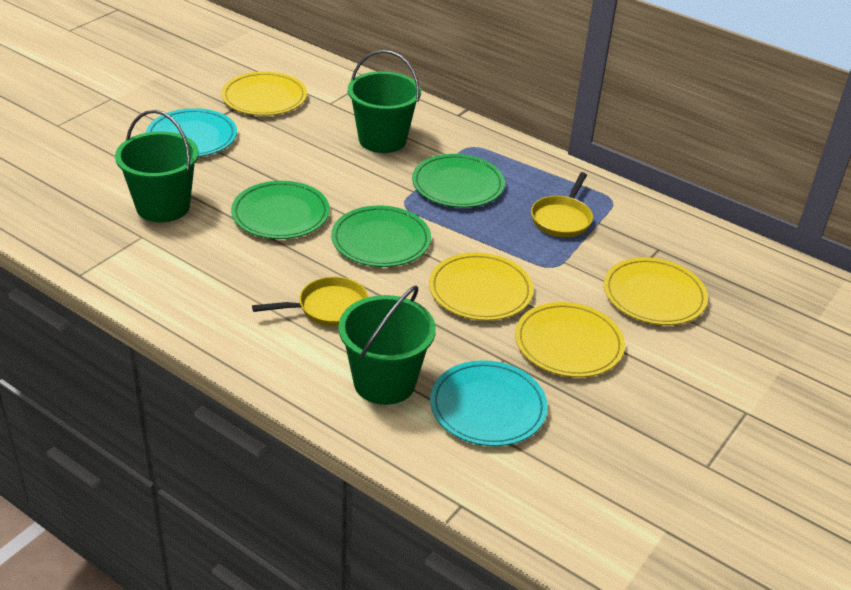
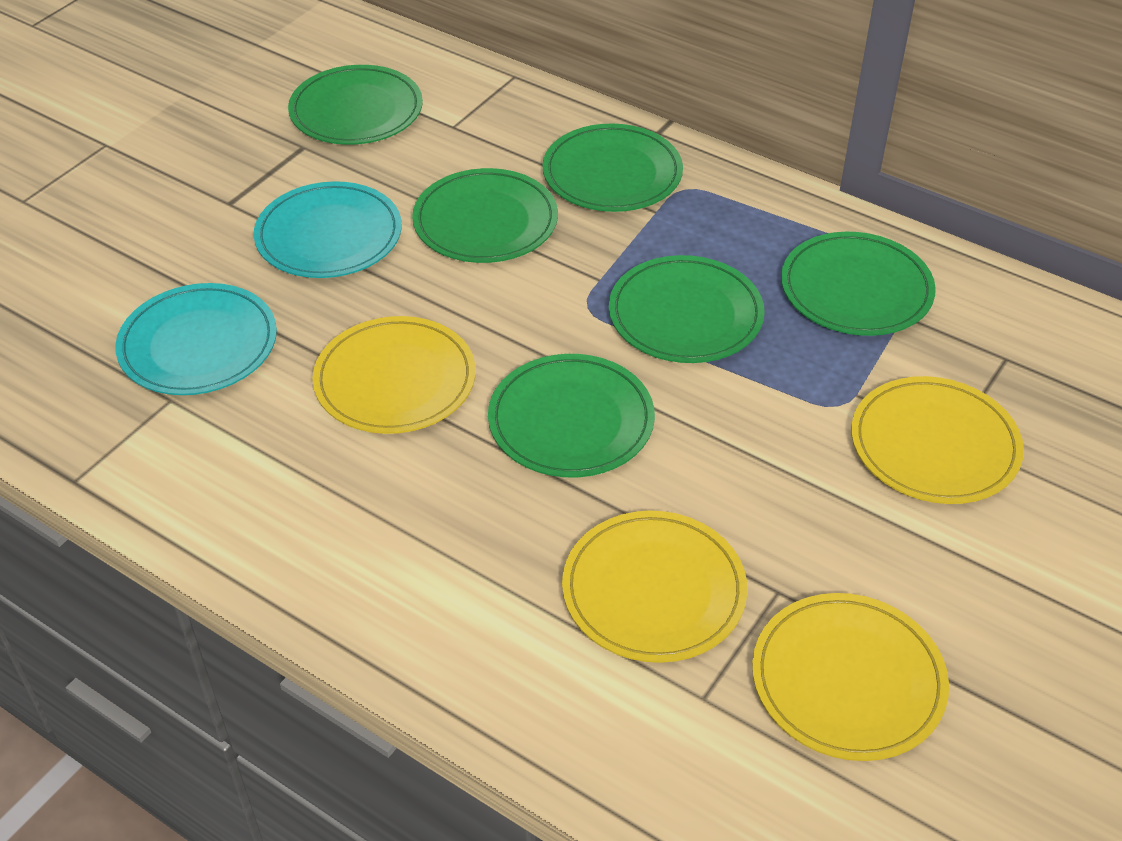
green bucket: [115,110,199,222] [338,286,436,405] [348,50,421,153] = 3 -> none = 0
green plate: [231,181,330,239] [331,206,431,267] [412,154,505,208] = 3 -> [288,65,423,145] [412,168,558,263] [488,354,655,477] [543,123,683,212] [609,255,765,363] [781,232,936,336] = 6
yellow pan: [252,277,369,326] [531,172,593,237] = 2 -> none = 0

